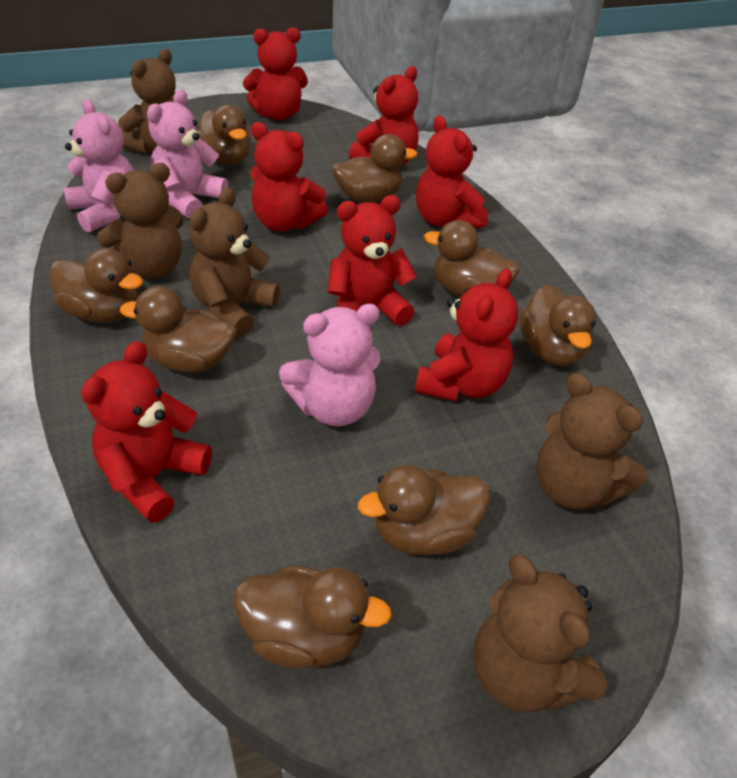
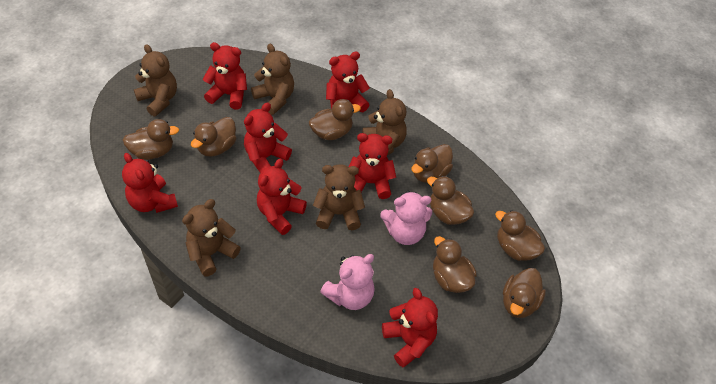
pink teddy bear: [64,99,134,233] [147,90,229,219] [279,304,380,427] = 3 -> [320,254,375,310] [380,191,432,245] = 2

